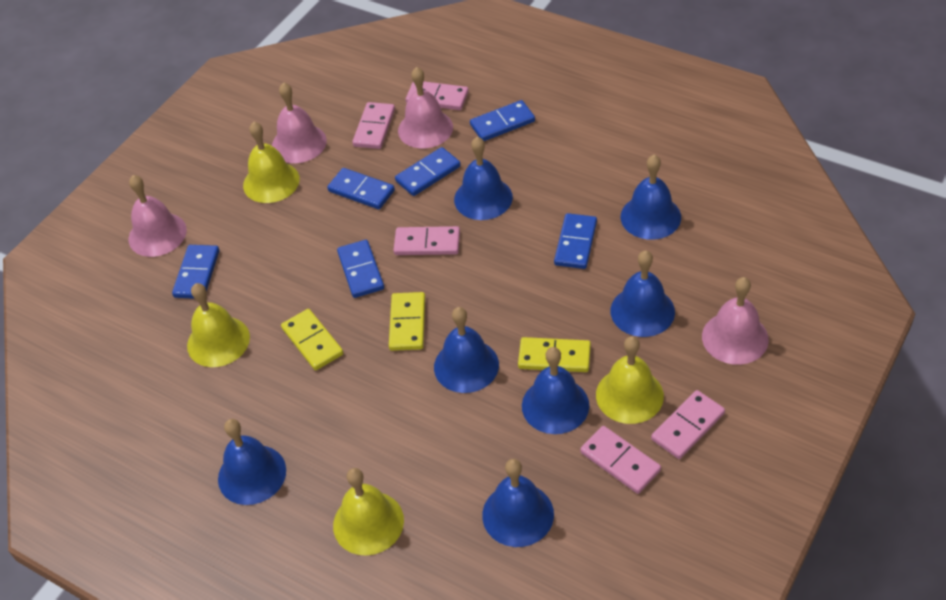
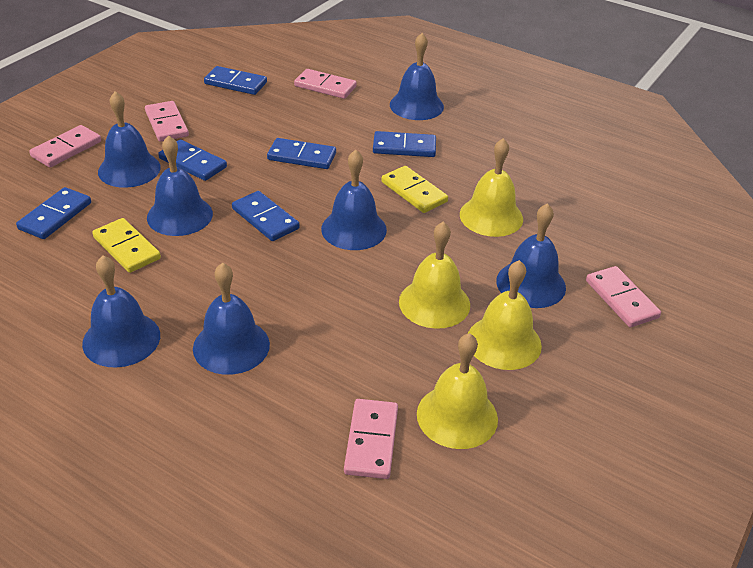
pink bell: [129,175,187,257] [272,82,327,163] [398,67,453,149] [702,277,769,365] = 4 -> none = 0
yellow domino: [281,309,343,370] [389,292,425,351] [518,337,591,372] = 3 -> [92,218,161,273] [381,166,448,213] = 2

